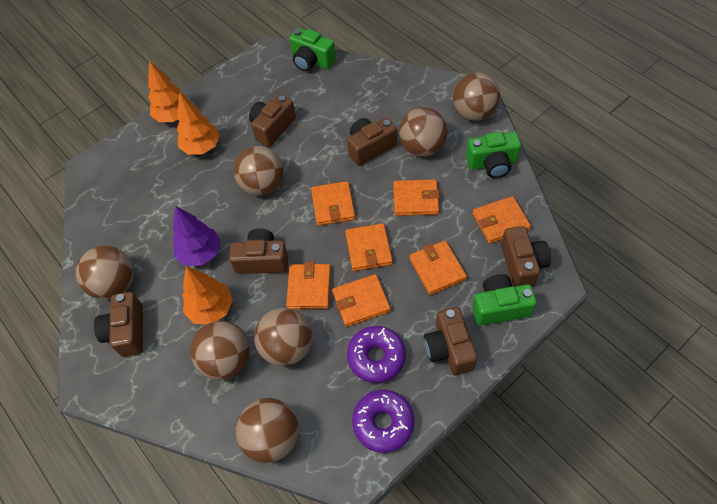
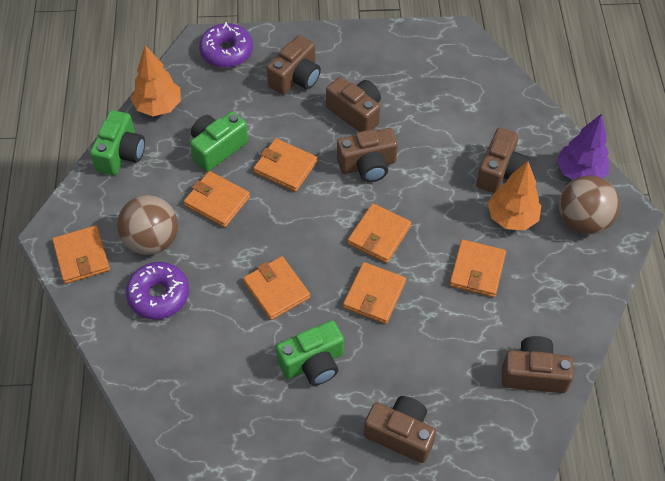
brown ball: [76,246,134,299] [190,321,250,380] [234,146,284,196] [236,398,299,463] [254,308,312,366] [399,107,448,156] [452,73,500,121] = 7 -> [117,195,178,255] [559,175,620,235] = 2
orange tree: [148,60,188,122] [177,92,220,155] [182,266,233,324] = 3 -> [131,45,181,116] [488,161,541,230] = 2

